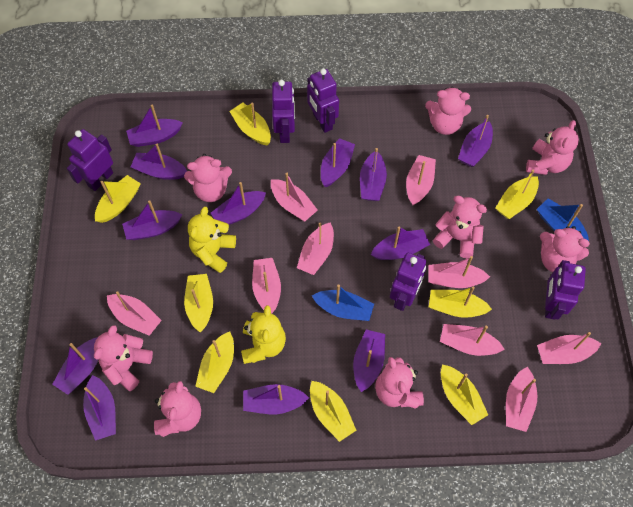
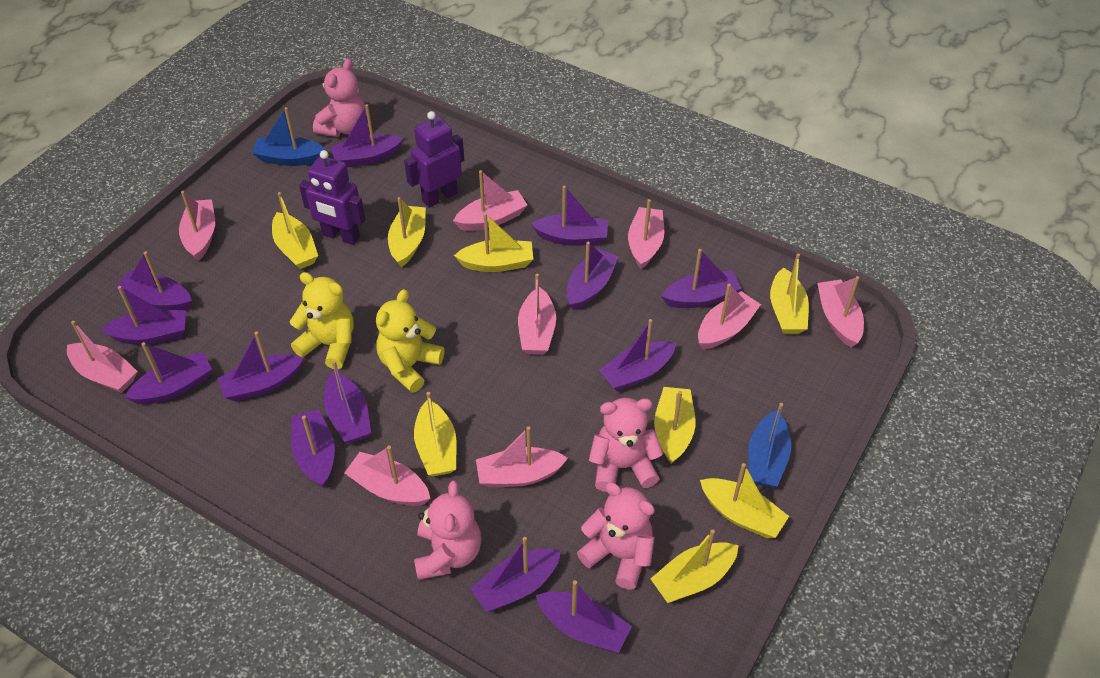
pink teddy bear: [94,325,153,391] [154,381,201,437] [184,154,232,202] [375,357,424,409] [425,87,471,135] [433,196,487,258] [526,120,579,175] [540,226,590,272] = 8 -> [313,59,366,137] [414,480,481,580] [577,482,655,590] [589,398,664,492] = 4
purple boat: [52,337,98,395] [83,375,116,441] [122,200,182,240] [126,105,183,147] [131,144,187,180] [211,182,266,225] [243,384,309,414] [321,138,355,187] [353,330,385,392] [360,148,387,201] [371,227,430,260] [458,115,493,167] = 12 -> [100,286,186,345] [115,252,192,310] [125,342,212,405] [217,331,304,401] [291,409,335,488] [324,360,371,444] [331,104,403,167] [470,537,561,612] [531,186,608,246] [536,580,632,653] [567,242,618,310] [599,319,676,391] [661,249,742,308] = 13
purple robot: [67,129,113,191] [272,80,295,143] [307,69,339,133] [390,253,426,311] [545,260,586,320] = 5 -> [299,150,365,245] [404,111,464,208] = 2

